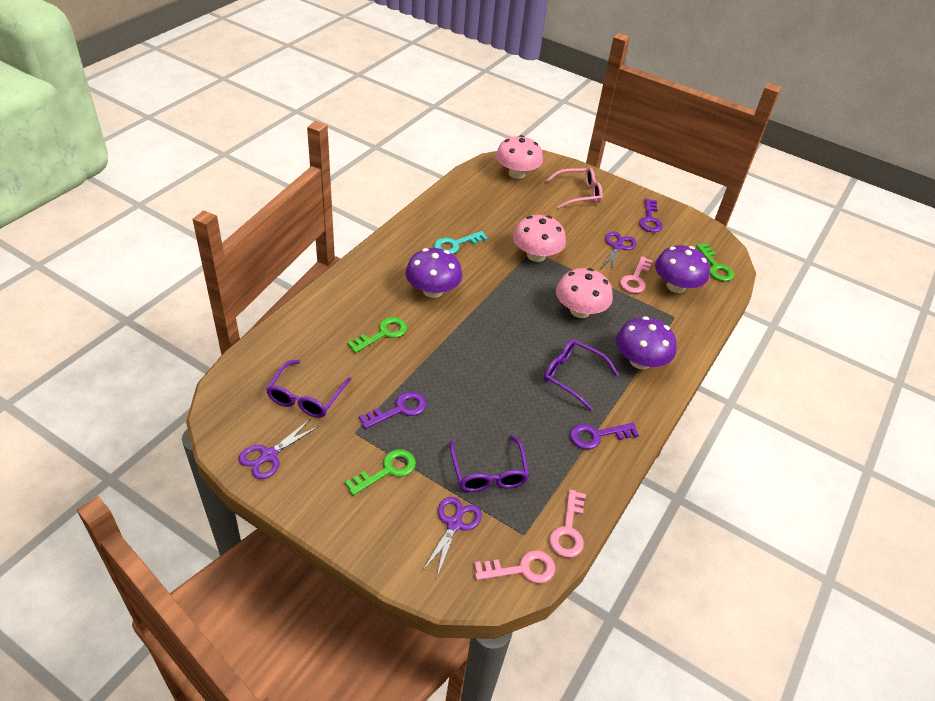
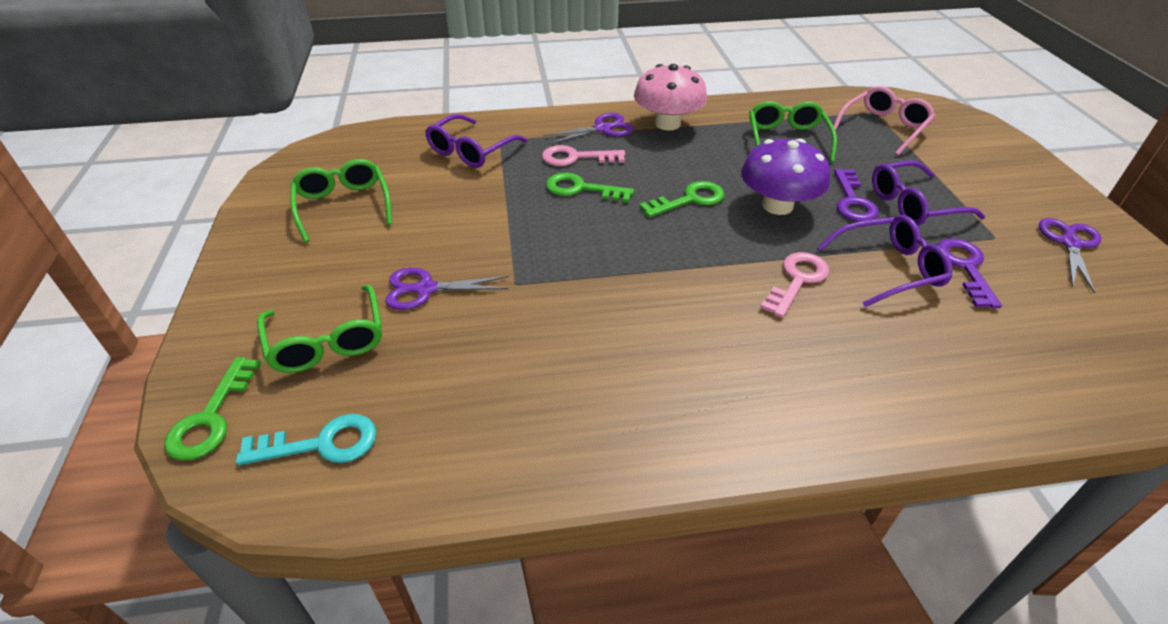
green glasses: none = 0 -> [257,285,382,373] [290,159,392,243] [749,101,837,162] = 3
pink key: [474,550,555,583] [549,490,586,558] [620,256,653,293] = 3 -> [542,145,626,166] [760,252,829,318] = 2
pink mushroom: [496,135,543,179] [513,215,566,262] [556,268,613,318] = 3 -> [634,64,707,131] = 1
purple key: [359,391,427,429] [570,423,639,449] [639,199,663,232] = 3 -> [834,168,879,222] [937,238,1002,308] = 2
purple mushroom: [405,248,463,298] [616,316,677,369] [655,245,710,293] = 3 -> [741,138,830,215] = 1

